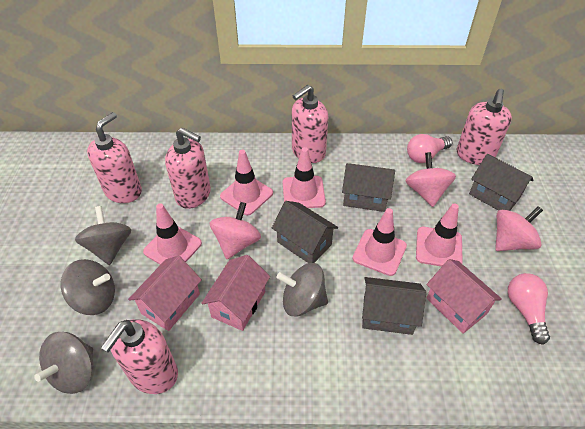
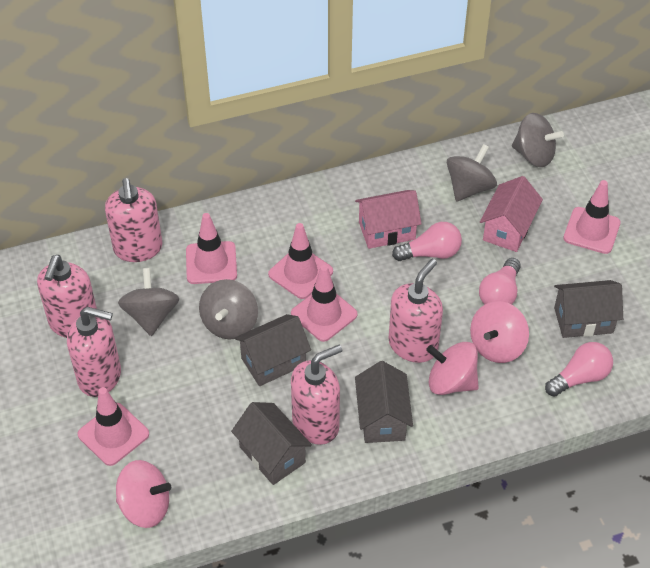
pink house: [128,256,202,331] [201,255,270,331] [426,259,502,334] = 3 -> [355,190,422,249] [480,176,543,252] = 2
pink light bulb: [407,134,452,163] [508,273,550,345] = 2 -> [392,222,462,261] [479,258,521,305] [545,342,613,397] = 3

